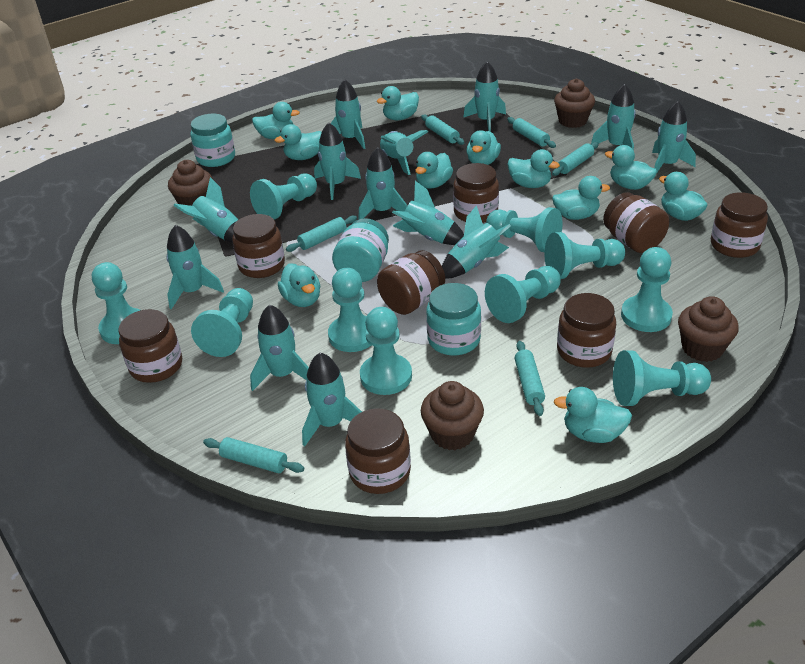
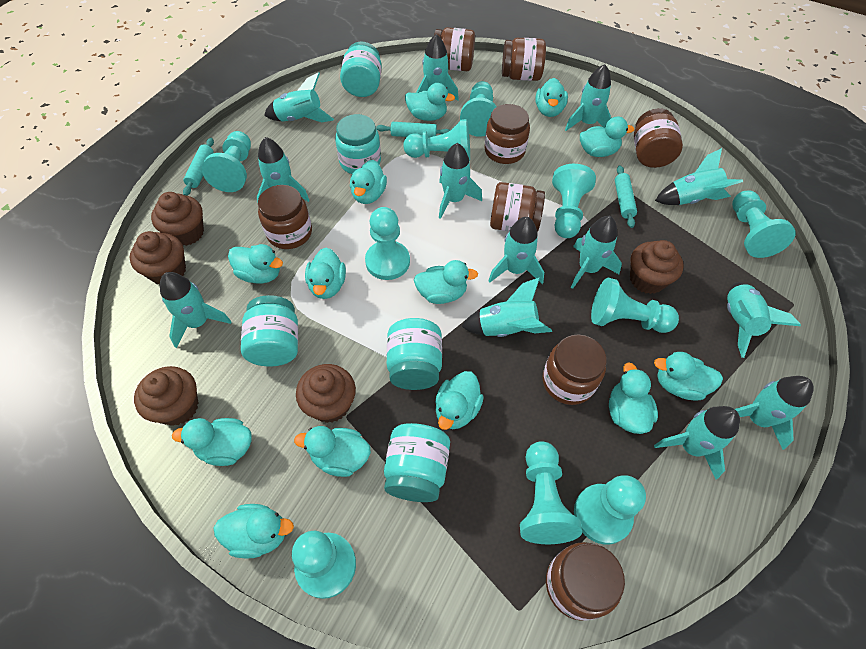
brown cupcake: [168,160,213,206] [421,381,484,450] [554,79,595,128] [678,296,739,362] = 4 -> [130,231,186,285] [134,366,198,426] [151,192,204,246] [296,364,356,423] [630,240,684,294] = 5
turquoise duck: [252,102,300,139] [275,124,322,160] [278,263,320,307] [377,86,419,120] [415,152,453,189] [466,130,501,165] [507,149,560,188] [552,176,610,220] [554,387,632,443] [605,145,657,190] [659,172,708,221] = 11 -> [172,418,252,466] [214,504,294,559] [228,244,283,284] [294,426,371,477] [305,247,346,299] [350,160,387,204] [405,83,455,121] [414,260,478,304] [435,371,484,430] [536,78,568,117] [580,116,634,157] [609,362,658,434] [654,352,723,401] = 13
turquoise jar: [190,114,235,167] [332,218,389,282] [426,283,481,356] = 3 -> [241,295,298,366] [335,114,381,174] [340,42,382,97] [384,423,450,502] [387,318,442,390] = 5
turquoise rolling pin: [203,437,304,473] [286,216,357,252] [421,114,464,145] [507,117,556,148] [515,341,545,416] [552,142,599,176] = 6 -> [183,138,214,196] [376,122,450,138] [615,165,637,228] = 3

